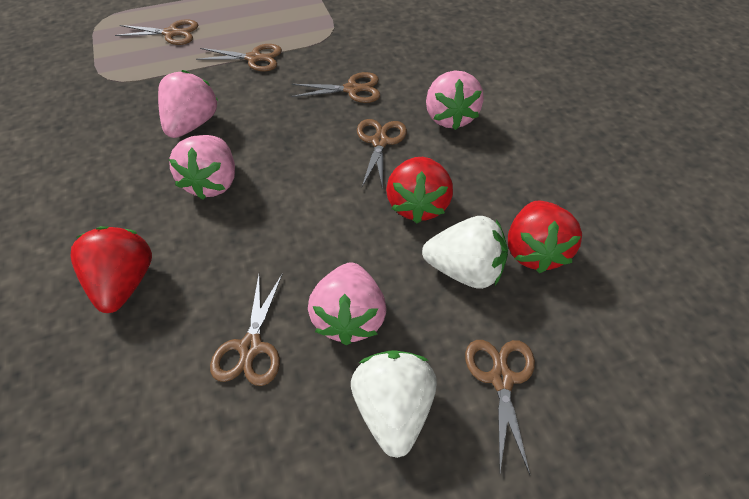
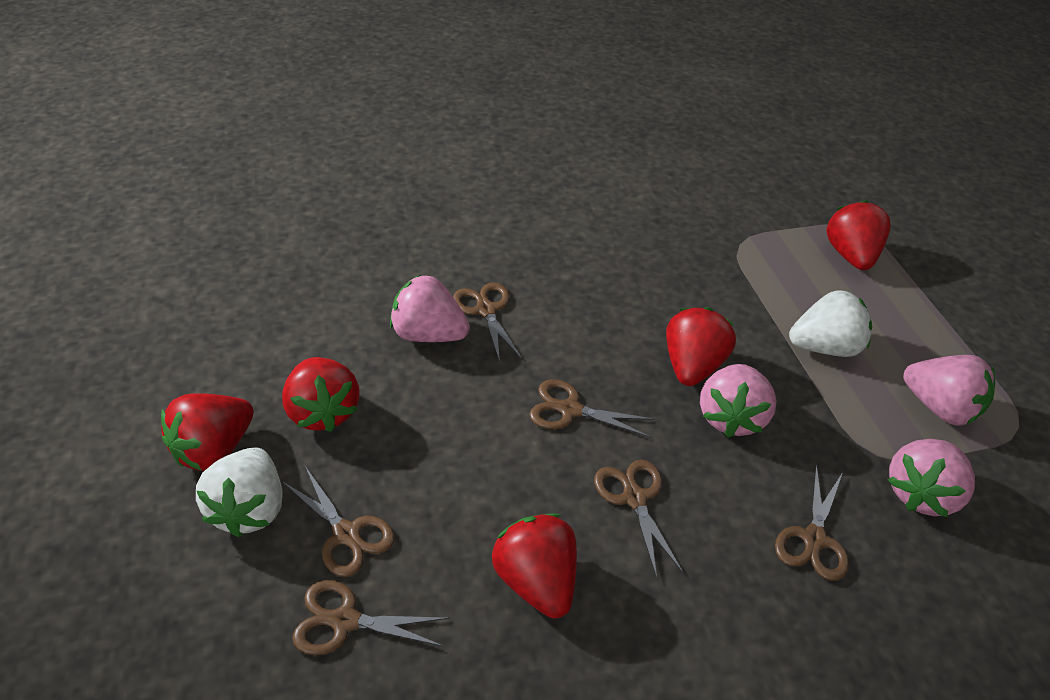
red strawberry: [71,226,152,313] [386,157,453,224] [508,201,582,273] = 3 -> [161,393,254,471] [282,357,359,432] [492,513,577,618] [666,307,736,386] [826,200,891,270] = 5

